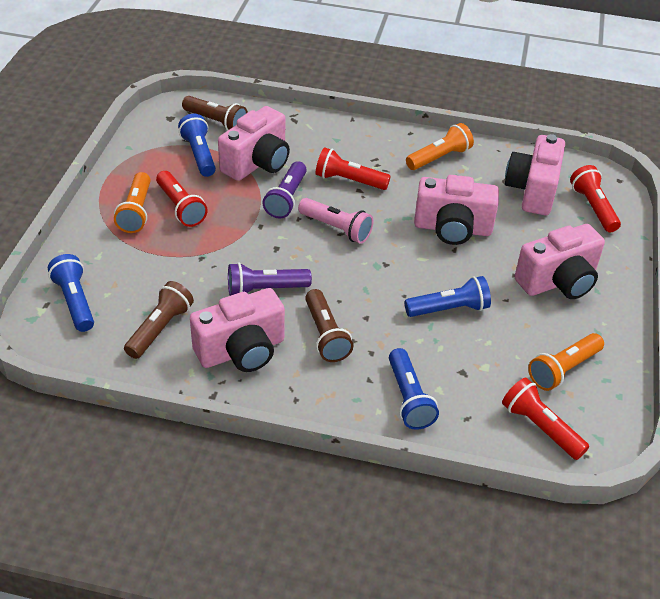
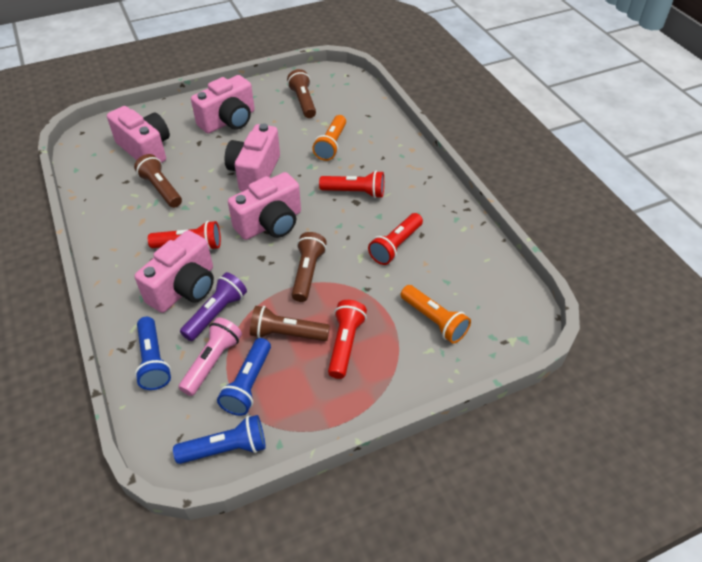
blue flashlight: [48,254,94,332] [178,114,216,177] [389,348,439,430] [405,276,491,317] = 4 -> [135,317,171,390] [173,415,266,464] [217,338,271,416] = 3
brown flashlight: [124,281,194,359] [182,96,248,131] [305,289,353,362] = 3 -> [134,154,182,208] [250,306,330,341] [287,69,316,118] [292,232,327,302] = 4
orange flashlight: [114,172,151,233] [406,123,474,170] [528,333,604,391] = 3 -> [312,115,346,161] [401,285,471,344] = 2
purple flashlight: [228,262,312,296] [263,161,307,219] = 2 -> [180,272,247,341] = 1

